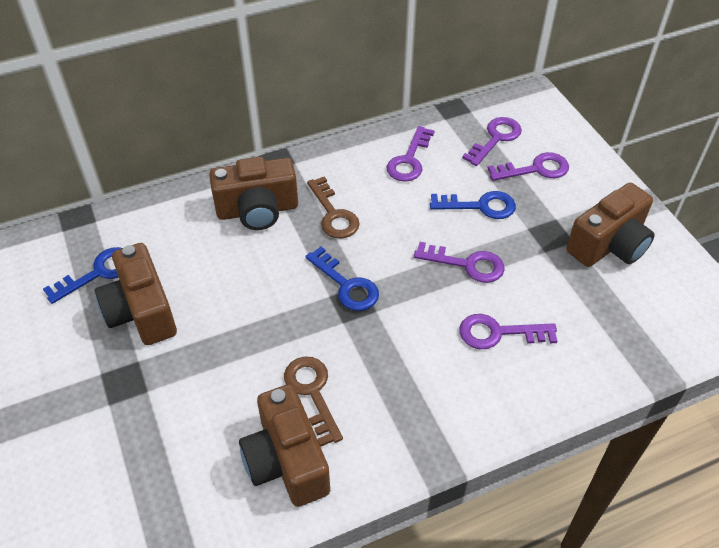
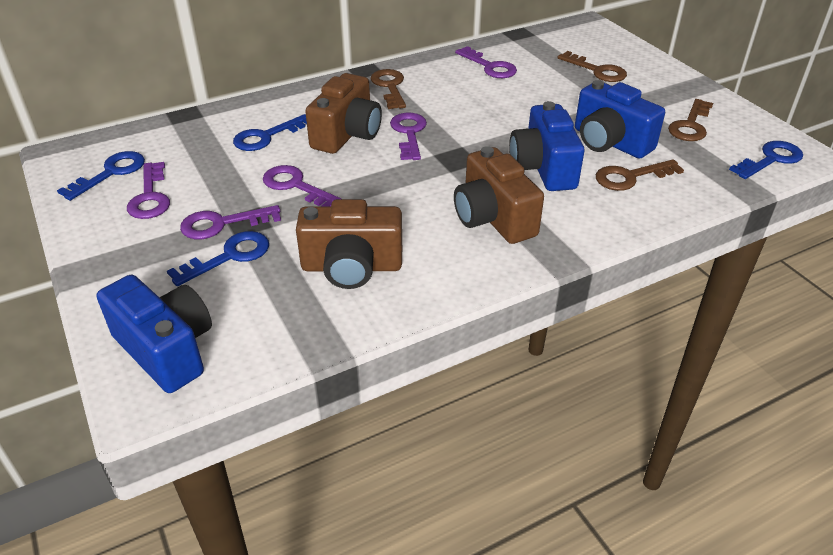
blue camera: none = 0 -> [96,275,212,393] [509,101,584,191] [575,80,665,159] = 3
blue key: [43,247,122,304] [305,247,379,311] [430,191,516,219] = 3 -> [57,151,145,201] [167,231,269,286] [233,114,307,151] [729,141,803,179] = 4
brown camera: [95,243,177,345] [209,157,298,230] [239,384,330,507] [566,183,655,267] = 4 -> [296,199,402,289] [305,73,382,154] [454,146,544,244] = 3
brown key: [284,357,343,447] [307,176,359,238] = 2 -> [370,69,406,109] [558,51,627,82] [596,159,684,191] [668,99,713,141] = 4

